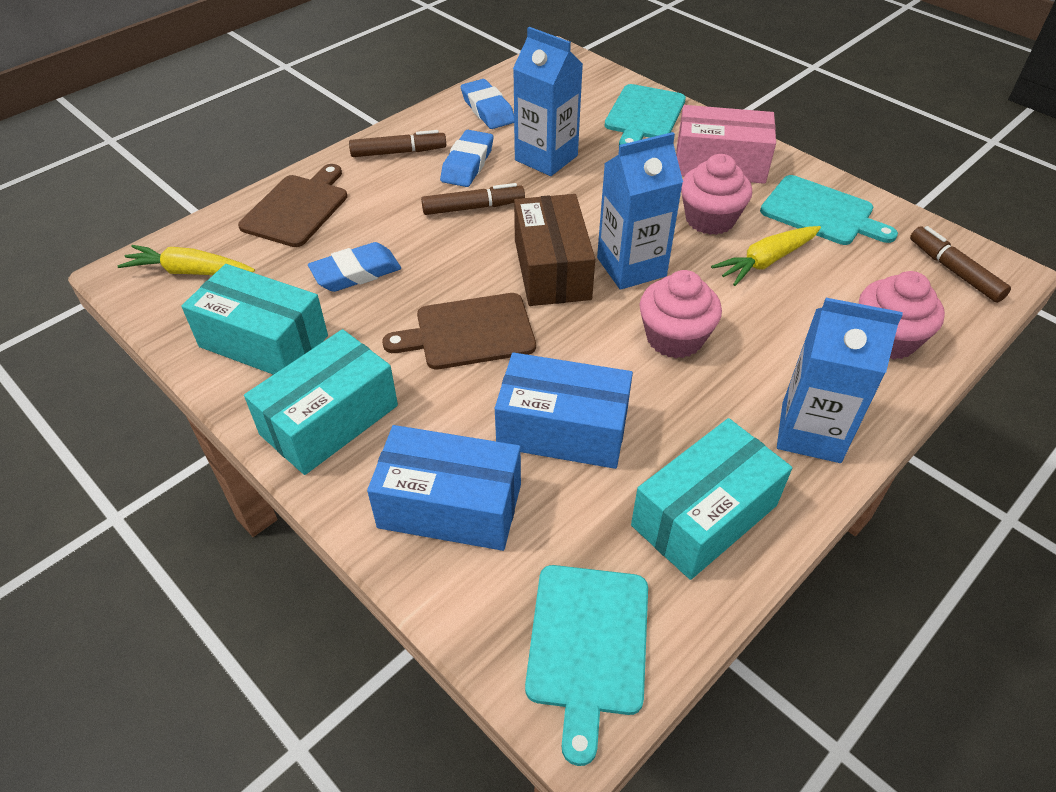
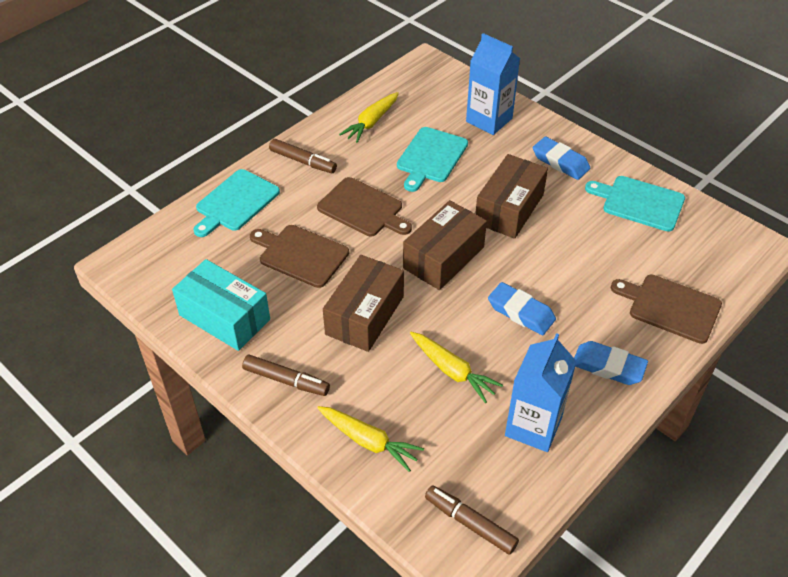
blue box: [367,425,521,551] [495,352,633,469] = 2 -> none = 0
blue carton: [513,27,583,176] [597,132,683,290] [777,298,903,463] = 3 -> [466,33,520,135] [505,333,577,452] = 2
brown box: [514,194,595,306] = 1 -> [323,255,404,352] [403,200,487,290] [475,154,548,239] = 3
brown cutting board: [238,164,347,247] [382,293,536,369] = 2 -> [250,225,349,288] [317,177,412,237] [611,275,722,344] = 3
pink box: [676,105,776,184] = 1 -> none = 0
pink cupcake: [639,270,722,358] [681,154,752,235] [859,271,945,360] = 3 -> none = 0
turquoise box: [181,264,328,375] [244,329,398,475] [631,418,792,580] = 3 -> [172,259,270,351] = 1
yellow carrot: [118,245,255,275] [711,226,821,286] = 2 -> [317,406,424,472] [339,92,399,143] [410,332,503,403] = 3

